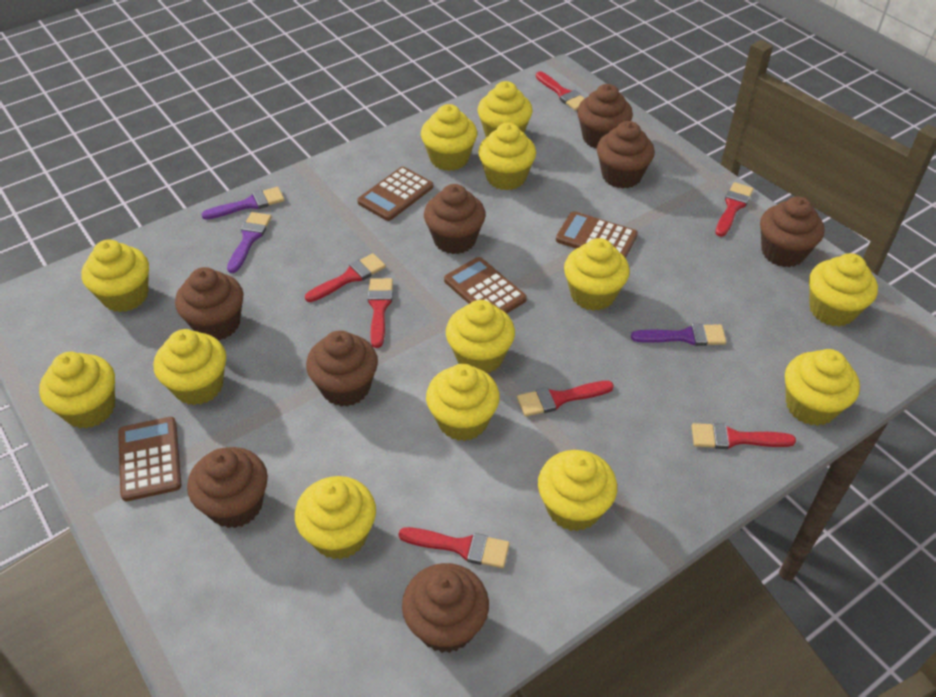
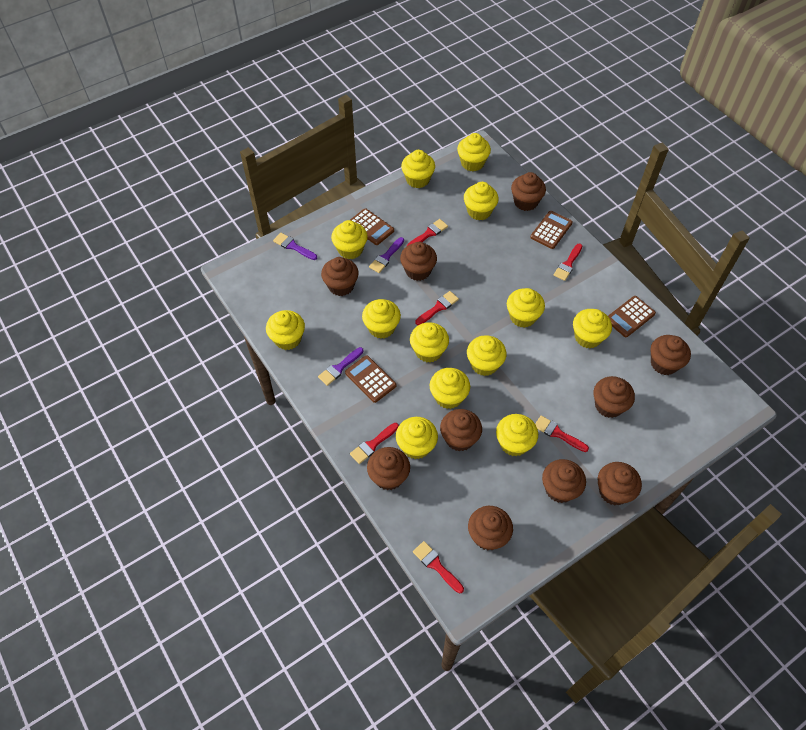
brown cupcake: [175,267,244,341] [187,447,268,528] [306,330,378,407] [402,563,489,653] [424,184,486,254] [577,84,633,149] [597,121,655,188] [760,196,824,267] = 8 -> [321,257,359,296] [367,447,410,490] [400,242,437,281] [440,409,482,451] [468,506,513,550] [511,172,546,211] [542,459,586,503] [594,376,635,418] [598,462,642,506] [650,335,691,375] = 10
red brush: [305,253,386,302] [367,278,393,348] [399,527,510,568] [517,381,614,417] [536,71,585,111] [692,423,796,449] [715,182,754,237] = 7 -> [350,423,399,464] [407,219,448,246] [413,541,464,593] [415,291,459,325] [535,416,589,452] [554,243,582,281] = 6

